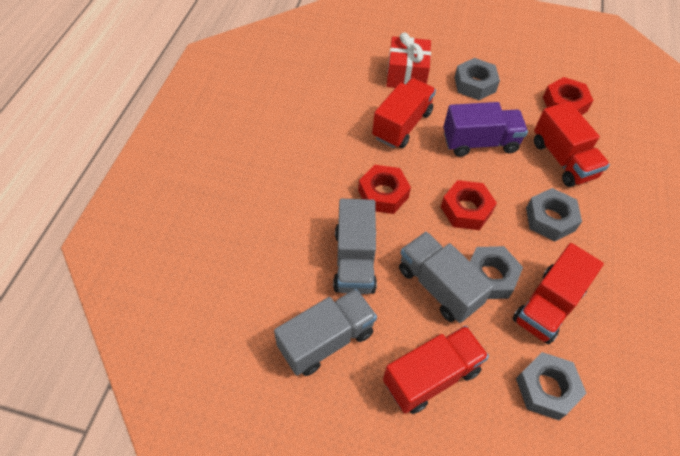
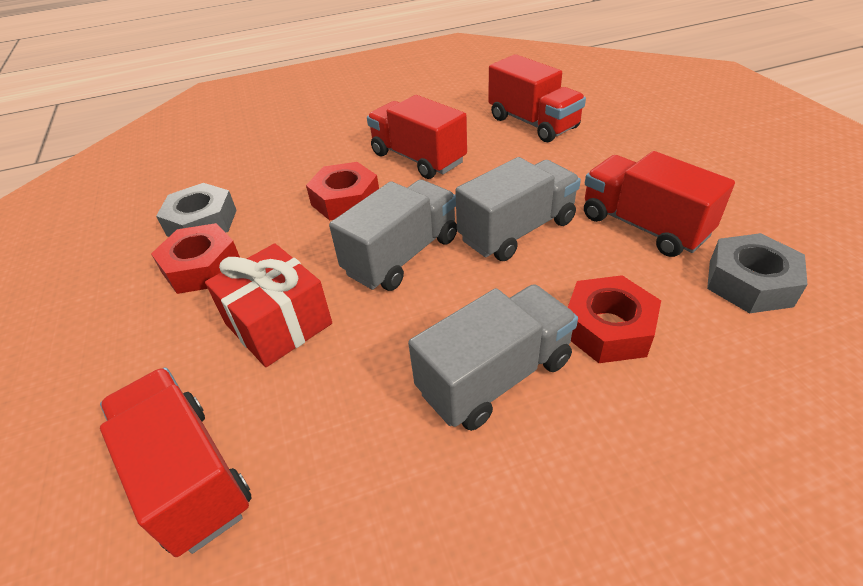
grey nut: [454,58,500,100] [470,246,523,299] [516,352,587,420] [526,188,582,242] = 4 -> [156,183,237,237] [707,233,808,313] = 2
purple truck: [443,102,528,157] = 1 -> none = 0

